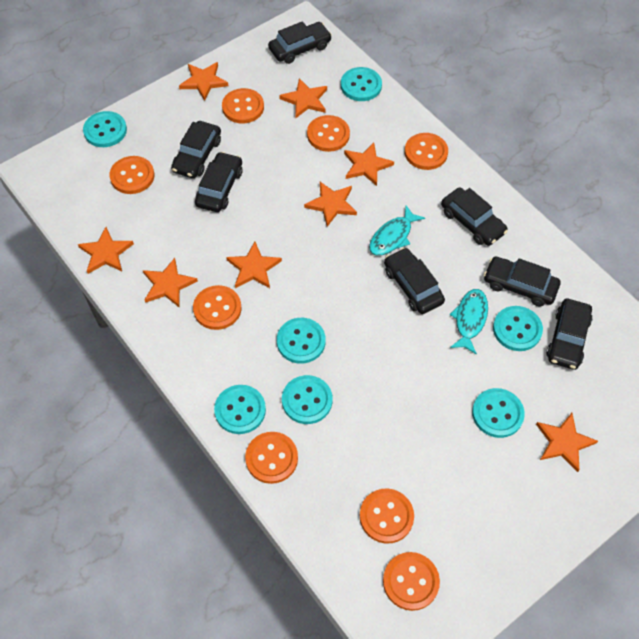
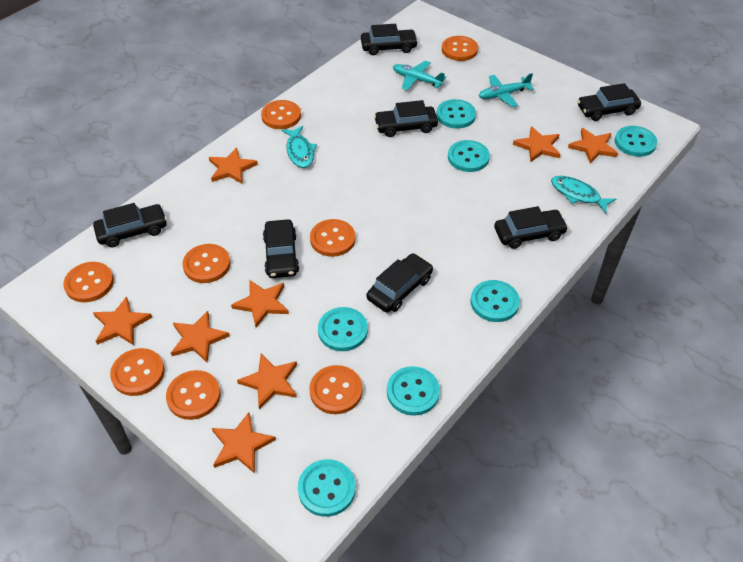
turquoise plane: none = 0 -> [393,61,446,90] [479,73,534,107] = 2

